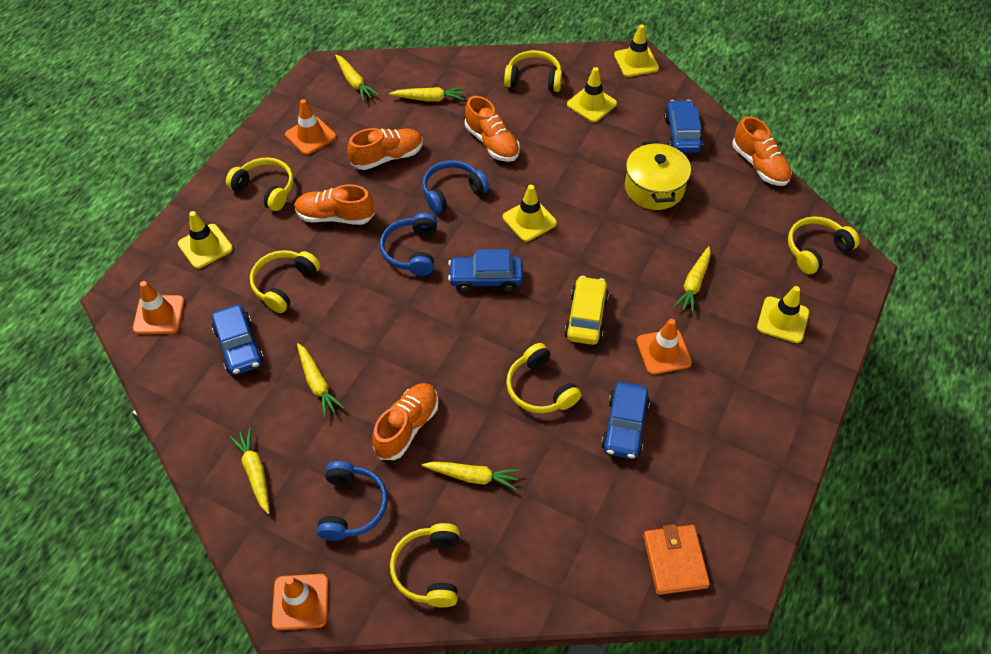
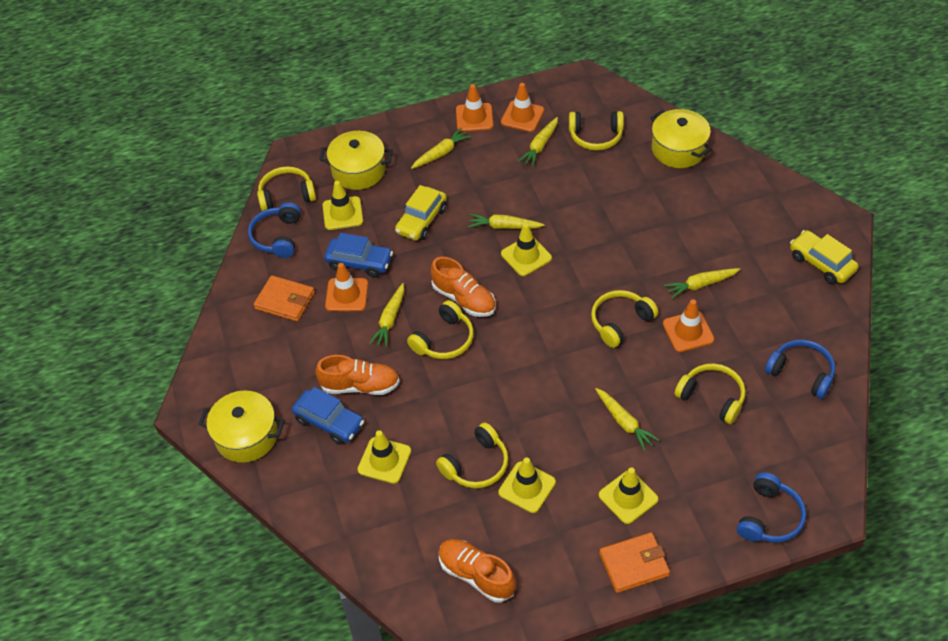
blue car: [212,305,264,375] [448,249,523,293] [601,382,650,459] [664,100,703,153] = 4 -> [292,387,364,445] [324,233,393,278] = 2
orange shoe: [294,184,374,225] [347,128,423,170] [372,383,438,460] [465,96,520,162] [732,116,792,186] = 5 -> [315,355,400,395] [431,257,496,317] [439,539,516,602] = 3
orange wallet: [643,524,710,595] = 1 -> [253,275,315,322] [599,532,670,593] = 2
yellow car: [564,276,609,345] = 1 -> [395,185,447,241] [790,230,858,285] = 2
yellow pot: [625,141,691,210] = 1 -> [199,391,285,463] [319,131,393,190] [650,109,712,168] = 3

